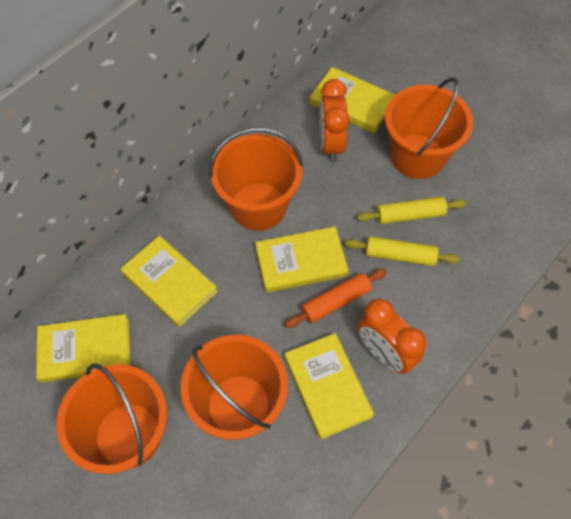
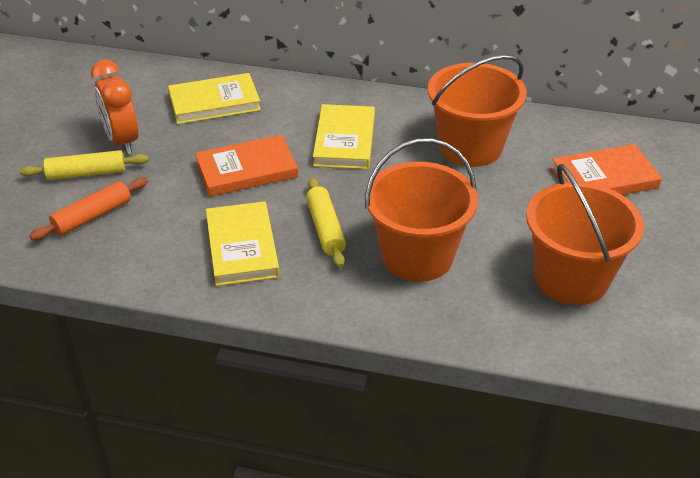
orange book: none = 0 -> [195,135,298,197] [551,144,662,195] = 2
orange bucket: [56,363,167,474] [181,335,288,440] [209,127,303,231] [385,77,473,179] = 4 -> [365,138,478,282] [428,55,527,167] [526,164,644,305] = 3
orange clock: [319,79,350,162] [358,299,426,374] = 2 -> [91,60,139,155] = 1
yellow book: [36,314,131,383] [120,235,218,327] [255,227,349,293] [285,333,374,439] [310,67,395,133] = 5 -> [168,73,261,124] [206,201,280,286] [313,104,375,169] = 3

